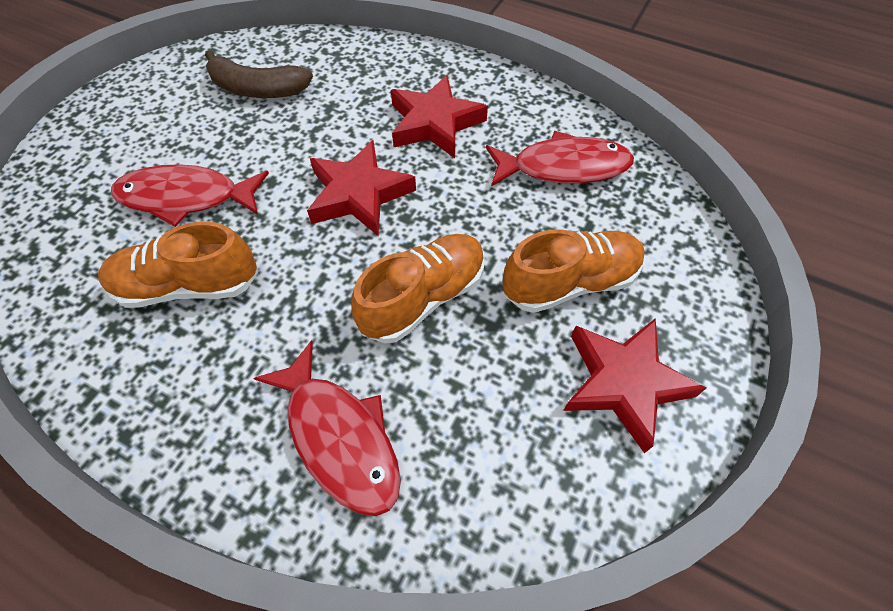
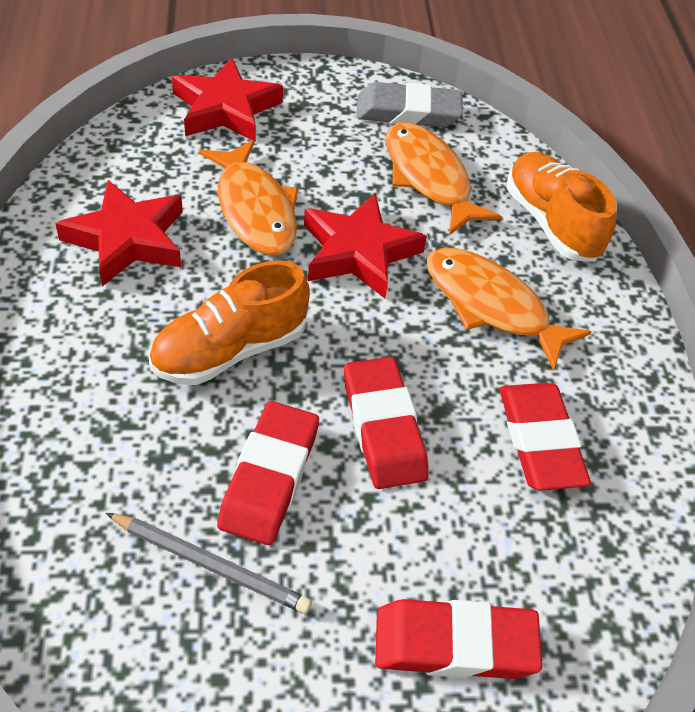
brown banana: [205,50,313,98] = 1 -> none = 0
grey eraser: none = 0 -> [356,82,463,127] = 1
grey pencil: none = 0 -> [106,513,312,614] = 1
orange fish: none = 0 -> [199,140,299,255] [386,122,502,235] [426,248,592,371] = 3
orange shoe: [98,222,258,308] [351,234,485,343] [503,229,645,313] = 3 -> [149,260,310,385] [506,152,617,262] = 2
red eraser: none = 0 -> [217,401,319,545] [344,357,429,489] [375,599,543,679] [499,383,591,491] = 4
red fish: [111,164,269,227] [254,340,401,516] [486,131,634,186] = 3 -> none = 0

